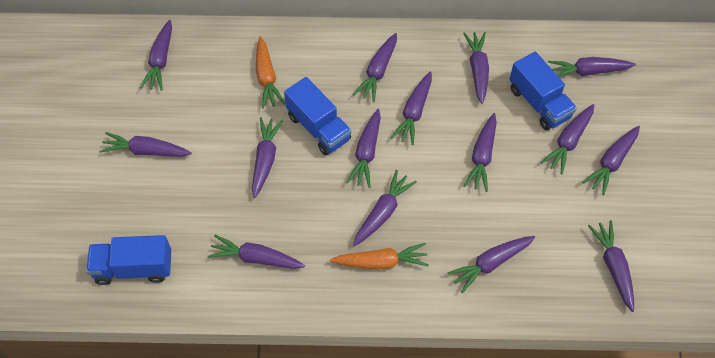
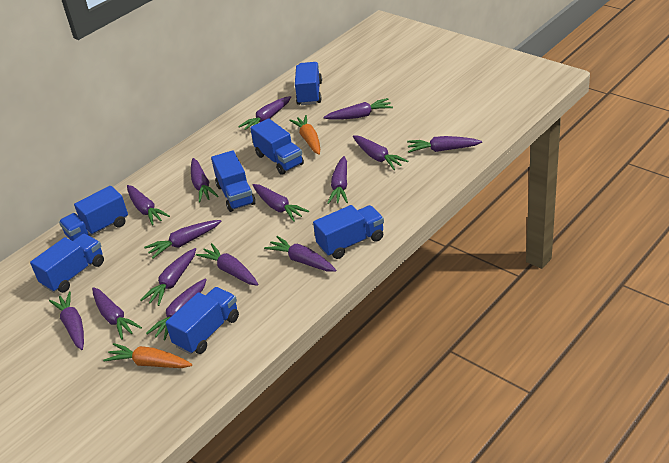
blue truck: [86,235,171,285] [284,77,351,155] [509,52,577,130] = 3 -> [30,234,104,293] [59,186,128,241] [165,287,239,354] [211,150,256,212] [250,118,304,175] [295,62,322,105] [313,205,384,259] = 7

